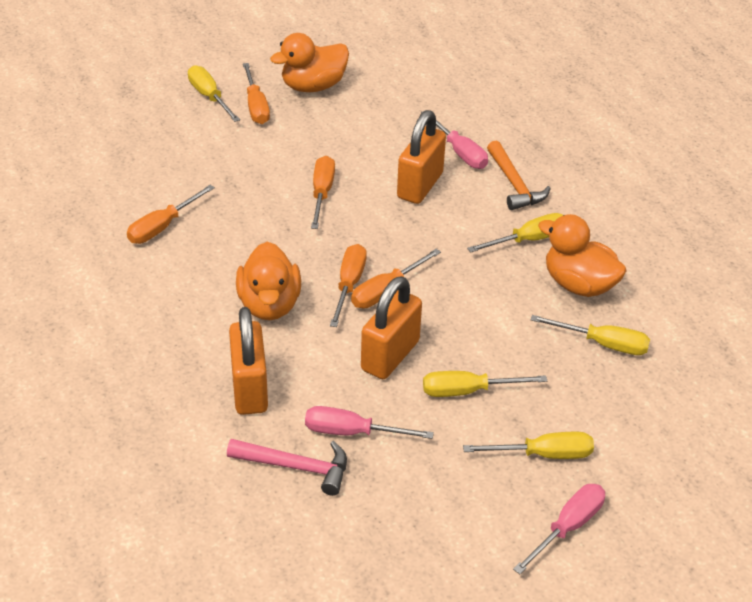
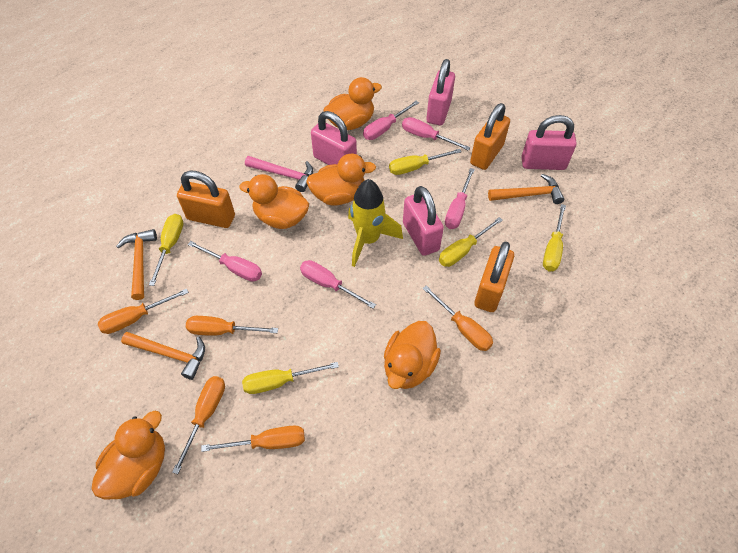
orange duck: [236,242,301,320] [270,33,349,92] [538,214,627,297] = 3 -> [92,411,165,500] [239,174,309,229] [306,154,376,206] [323,77,382,130] [384,321,441,389] = 5
orange hammer: [487,140,551,210] = 1 -> [116,229,157,300] [121,332,205,380] [488,174,564,204] = 3
pink padlock: none = 0 -> [311,111,357,165] [403,186,444,256] [426,59,455,125] [521,115,577,170] = 4
pink screwdriver: [305,406,434,439] [421,110,488,169] [513,484,605,574] = 3 -> [188,241,262,282] [300,260,376,309] [363,101,419,140] [402,117,470,151] [445,168,475,229] = 5
yellow rocket: none = 0 -> [348,179,403,267] = 1

